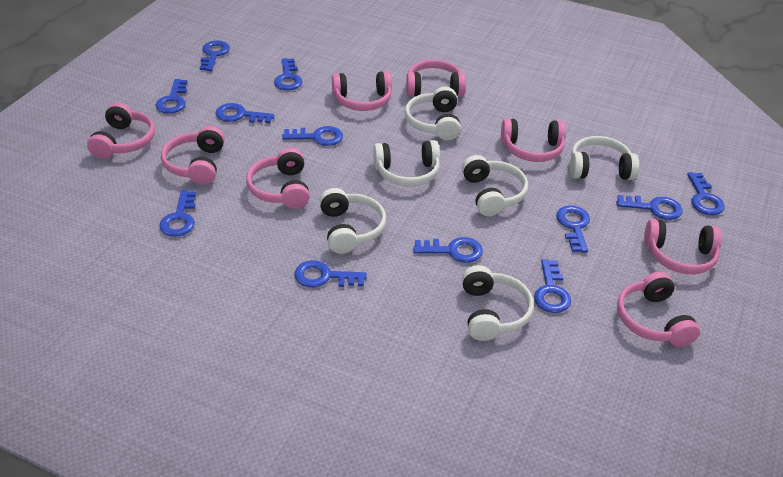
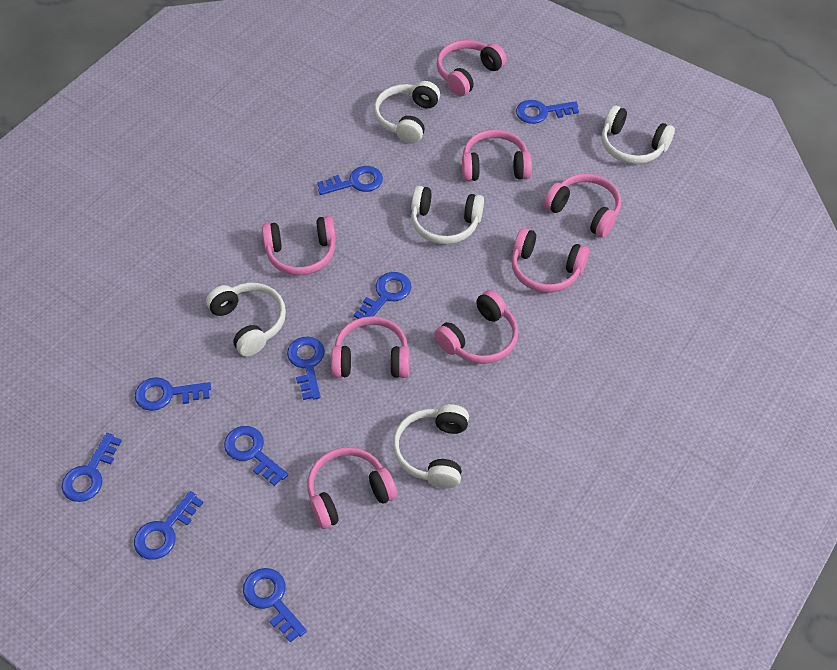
blue key: [155,79,188,114] [159,190,196,237] [200,40,230,71] [216,103,274,123] [274,58,302,90] [282,126,343,146] [294,260,367,287] [413,237,483,263] [534,259,571,313] [556,205,590,253] [616,195,683,220] [687,172,725,215] = 12 -> [61,433,122,502] [134,491,203,560] [135,377,211,411] [224,426,288,486] [243,568,307,643] [287,337,325,400] [317,166,383,195] [354,272,411,319] [516,100,579,124] = 9
white headphones: [319,188,386,254] [373,140,440,187] [404,87,461,140] [462,155,528,216] [462,265,534,341] [570,136,639,180] = 6 -> [206,283,286,356] [374,81,440,144] [393,404,469,489] [411,186,484,244] [602,106,675,164] = 5

